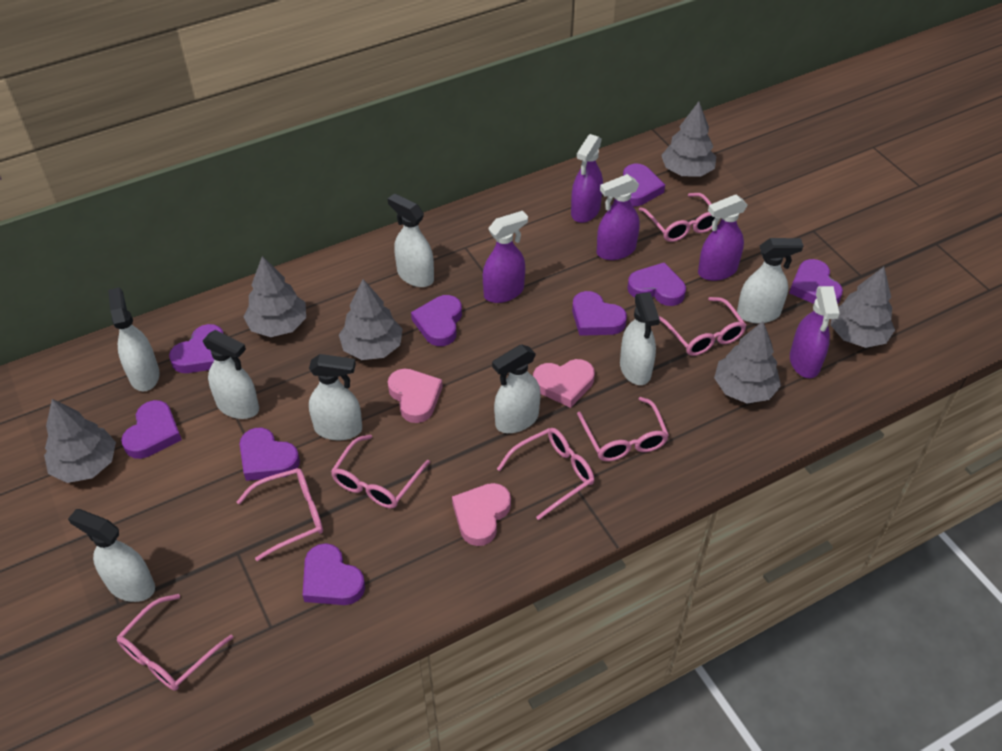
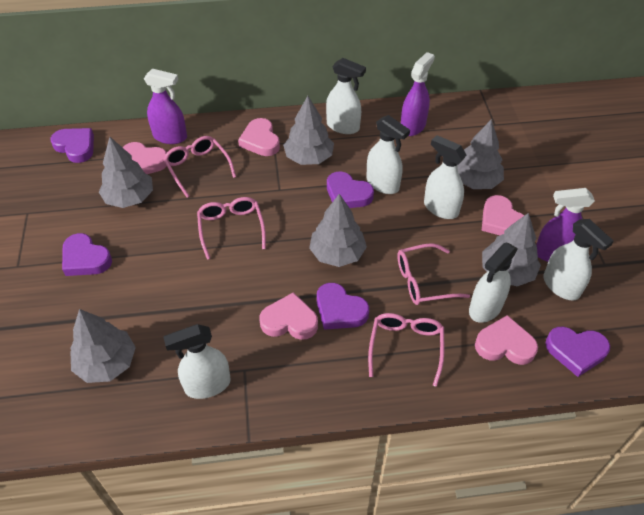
pink glasses: [117,594,233,691] [237,468,323,561] [331,435,430,508] [497,428,594,520] [577,397,669,461] [639,193,715,242] [659,297,747,356] = 7 -> [163,136,236,198] [197,197,266,260] [368,313,444,387] [397,243,470,305] = 4
pink heart: [388,369,443,423] [452,483,511,546] [533,359,595,408] = 3 -> [122,142,167,174] [238,118,280,156] [259,292,318,340] [475,315,538,365] [482,195,524,235] = 5
purple heart: [121,400,182,459] [169,324,224,373] [240,428,300,481] [303,543,365,605] [411,295,462,346] [572,291,627,336] [623,164,665,206] [627,262,686,306] [789,259,843,304] = 9 -> [50,128,94,163] [62,233,112,276] [317,283,369,330] [327,172,374,208] [545,327,610,377] = 5
purple spray bottle: [483,211,528,303] [571,134,603,223] [597,174,640,260] [698,194,747,281] [790,286,840,378] = 5 -> [144,69,187,144] [401,52,435,136] [536,188,595,262] = 3
white spray bottle: [68,509,155,602] [108,288,160,391] [203,330,259,419] [309,354,362,440] [388,193,434,287] [492,344,541,433] [620,292,660,385] [737,238,804,323] = 8 -> [163,324,231,399] [326,58,366,134] [366,115,410,194] [424,135,467,219] [469,243,518,323] [543,219,614,301] = 6

